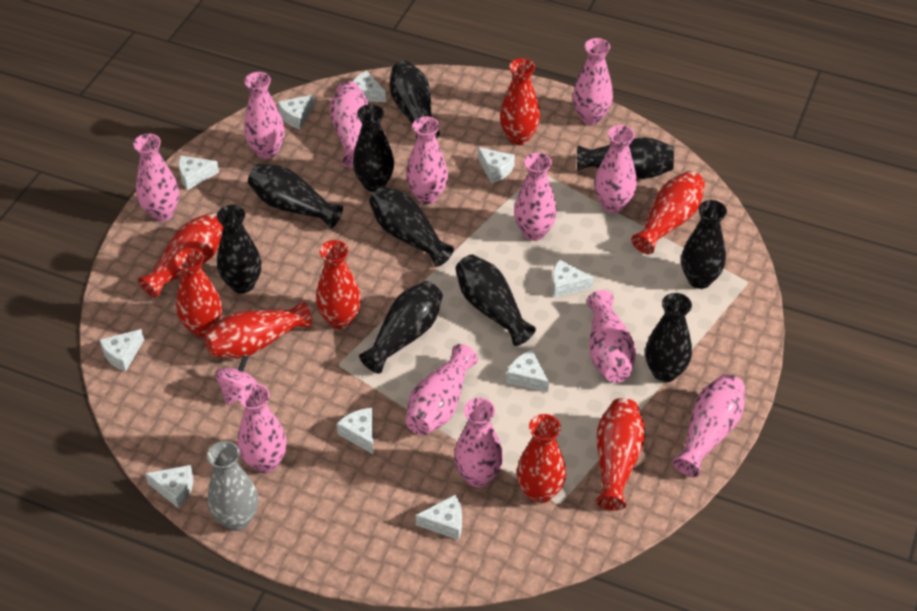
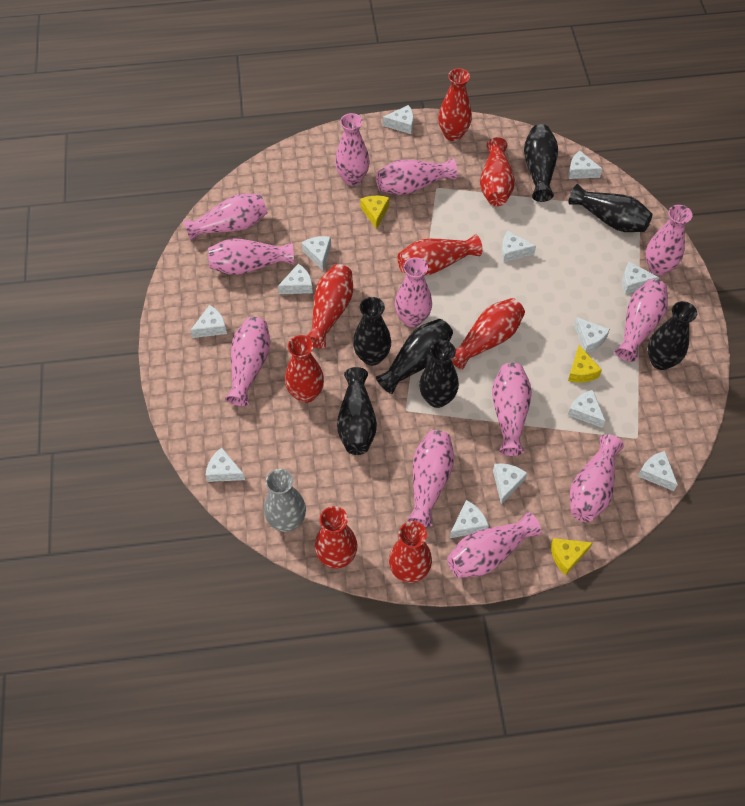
black vase: [217,205,261,294] [248,164,343,229] [353,104,394,192] [359,281,443,374] [369,186,454,267] [390,61,440,139] [456,255,536,346] [577,137,674,179] [645,293,692,382] [681,200,727,289] = 10 -> [337,367,377,455] [353,297,391,366] [376,319,453,394] [419,340,459,408] [524,124,558,202] [569,184,652,232] [648,301,697,370] = 7
pink spinning top: [215,355,258,406] = 1 -> none = 0
white cheese: [100,329,144,371] [145,465,193,509] [179,156,219,190] [278,94,315,129] [337,408,373,454] [352,71,386,102] [415,495,462,540] [478,147,515,184] [506,350,549,392] [552,259,594,298] = 10 -> [190,305,227,338] [206,447,245,482] [278,264,313,294] [302,236,331,270] [383,105,413,134] [450,500,489,538] [493,463,527,504] [501,231,536,262] [568,151,602,179] [568,390,605,428] [574,317,610,353] [622,262,659,294] [638,451,678,491] = 13
yellow cheese: none = 0 -> [360,195,389,229] [551,538,592,575] [568,345,602,383] = 3

